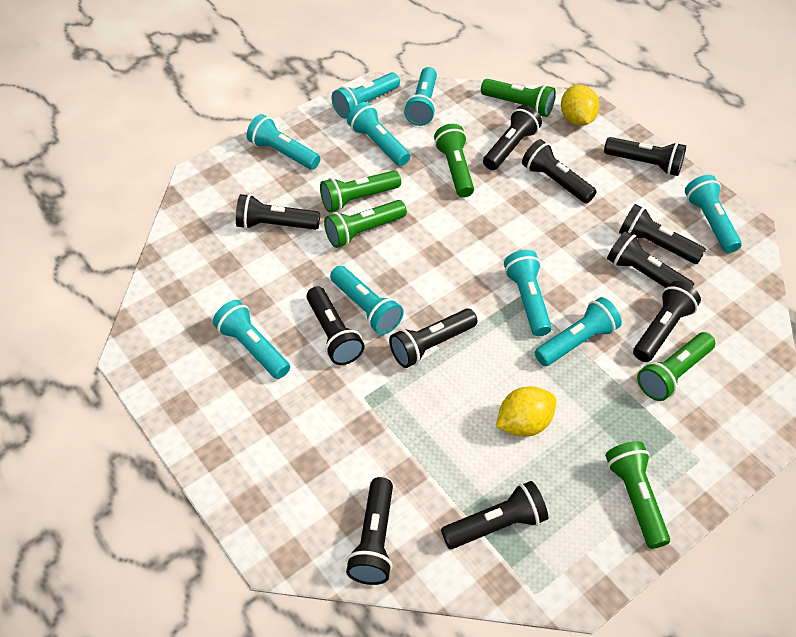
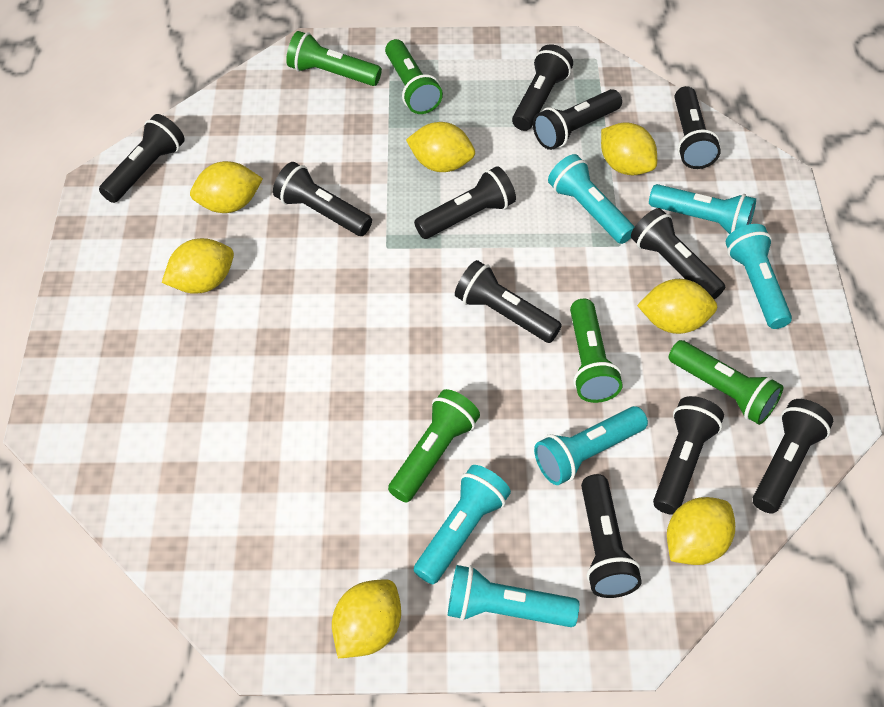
green flashlight: [320,170,401,213] [324,200,407,248] [434,124,474,198] [481,79,556,117] [605,441,670,549] [637,332,715,401] = 6 -> [286,31,382,86] [385,39,443,114] [388,389,480,503] [570,299,622,403] [669,340,783,425] = 5
turquoise flashlight: [213,300,290,379] [247,114,320,170] [330,266,404,335] [332,72,400,118] [347,102,410,166] [404,67,437,126] [504,250,552,336] [535,297,622,366] [685,175,742,253] = 9 -> [414,465,511,584] [448,565,579,627] [534,406,648,485] [548,154,635,244] [649,184,756,234] [726,224,792,329] = 6
yellow lemon: [496,386,556,437] [561,85,599,126] = 2 -> [162,238,234,294] [190,161,263,213] [332,579,401,658] [406,122,475,172] [601,122,657,175] [637,279,717,334] [667,497,735,565] = 7

